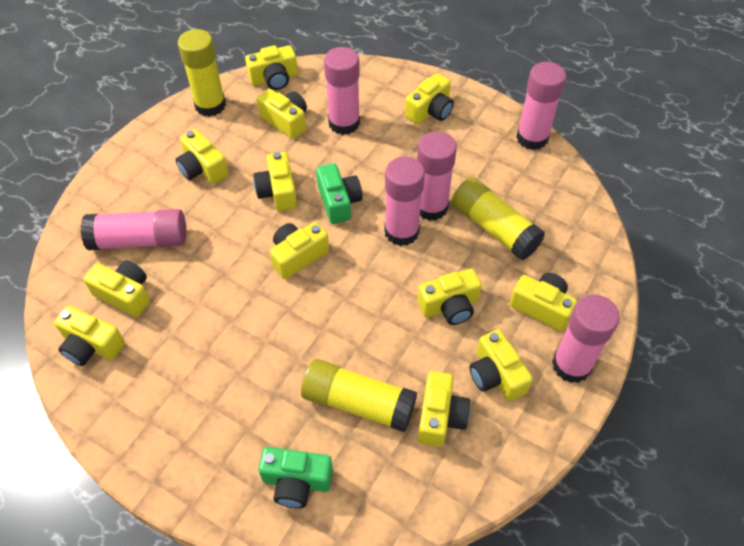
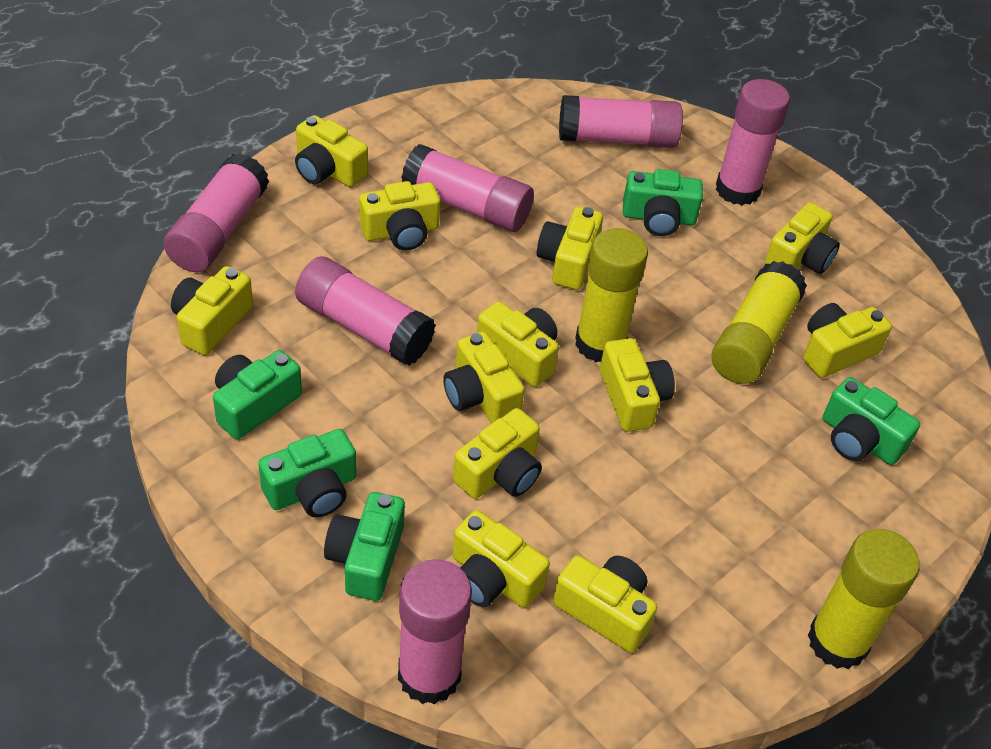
green camera: [258,447,333,508] [316,163,363,224] = 2 -> [213,350,302,439] [258,429,356,517] [324,492,405,601] [623,169,703,236] [823,377,920,465] = 5

